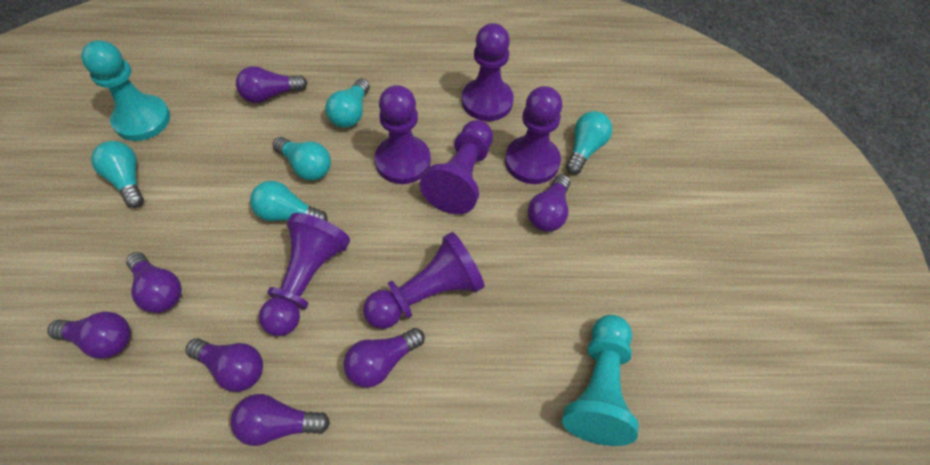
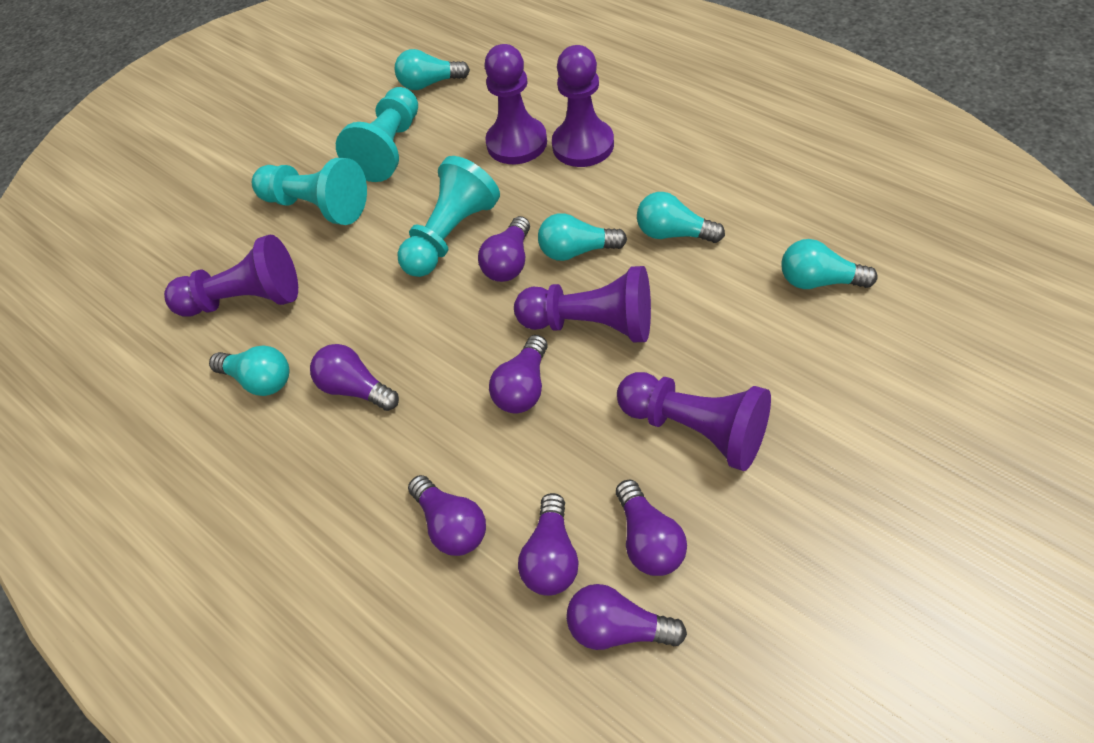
purple pawn: [259,213,350,336] [363,232,485,329] [375,85,431,184] [420,120,493,214] [462,23,514,121] [505,86,563,184] = 6 -> [164,235,298,316] [484,44,547,164] [514,266,651,342] [552,45,614,167] [617,372,771,471] = 5
turquoise pawn: [81,40,170,141] [562,315,639,446] = 2 -> [252,158,367,225] [336,87,418,182] [397,156,500,277] = 3

